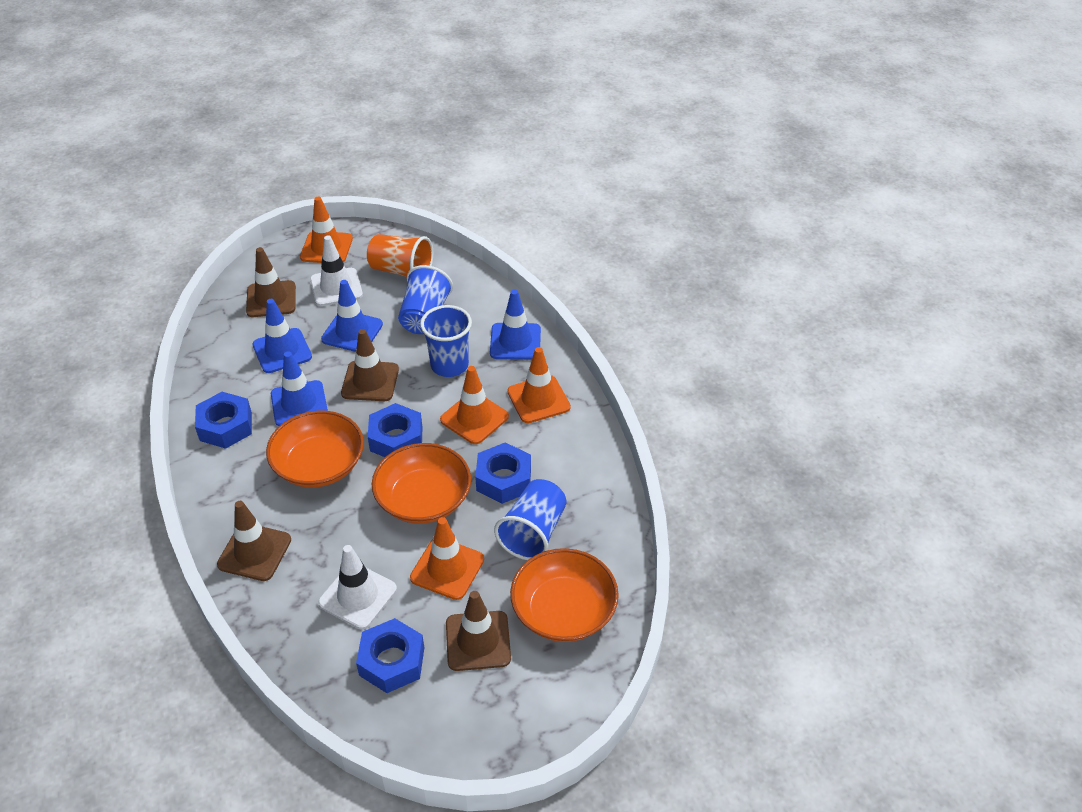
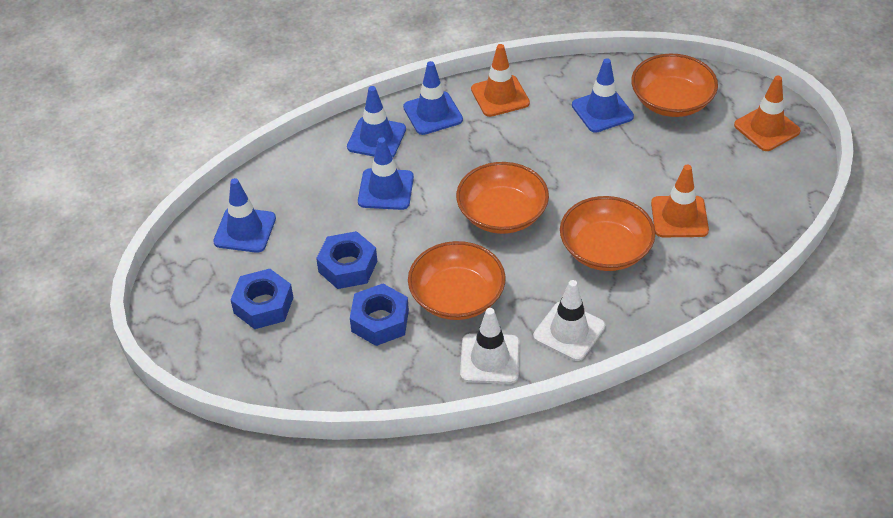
blue cup: [398,265,453,334] [420,305,472,377] [494,479,567,560] = 3 -> none = 0
blue nut: [195,392,252,449] [356,618,424,693] [368,403,422,457] [475,442,531,504] = 4 -> [231,269,294,329] [316,231,377,289] [350,284,409,346] = 3
blue traffic cone: [252,299,312,373] [271,351,328,426] [321,280,383,352] [490,289,541,360] = 4 -> [213,178,276,253] [347,86,406,157] [358,137,414,210] [403,61,463,135] [572,58,634,133] = 5
brown traffic cone: [217,501,291,581] [246,247,296,317] [341,329,399,401] [446,591,511,671] = 4 -> none = 0
orange bowl: [266,411,364,487] [372,443,471,524] [510,548,619,642] = 3 -> [408,241,506,320] [456,162,549,234] [560,196,656,271] [631,54,718,117] = 4
orange cup: [367,234,433,277] = 1 -> none = 0
orange traffic cone: [300,197,353,263] [410,517,484,600] [440,366,509,444] [507,347,571,423] = 4 -> [471,44,530,117] [651,165,709,237] [734,76,801,151] = 3

